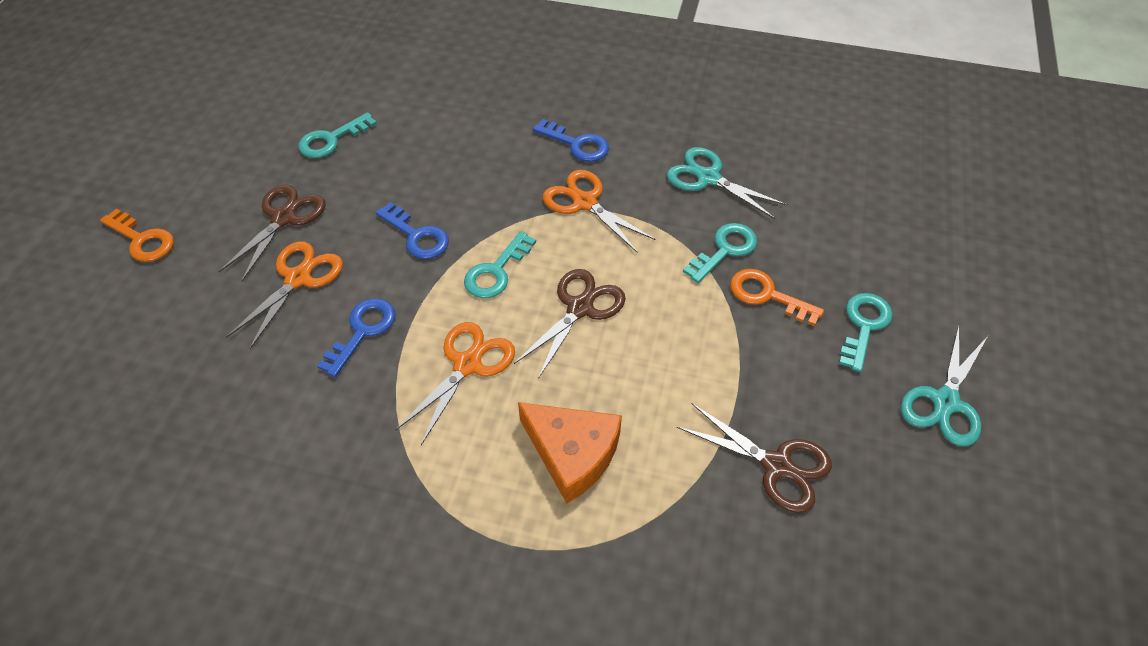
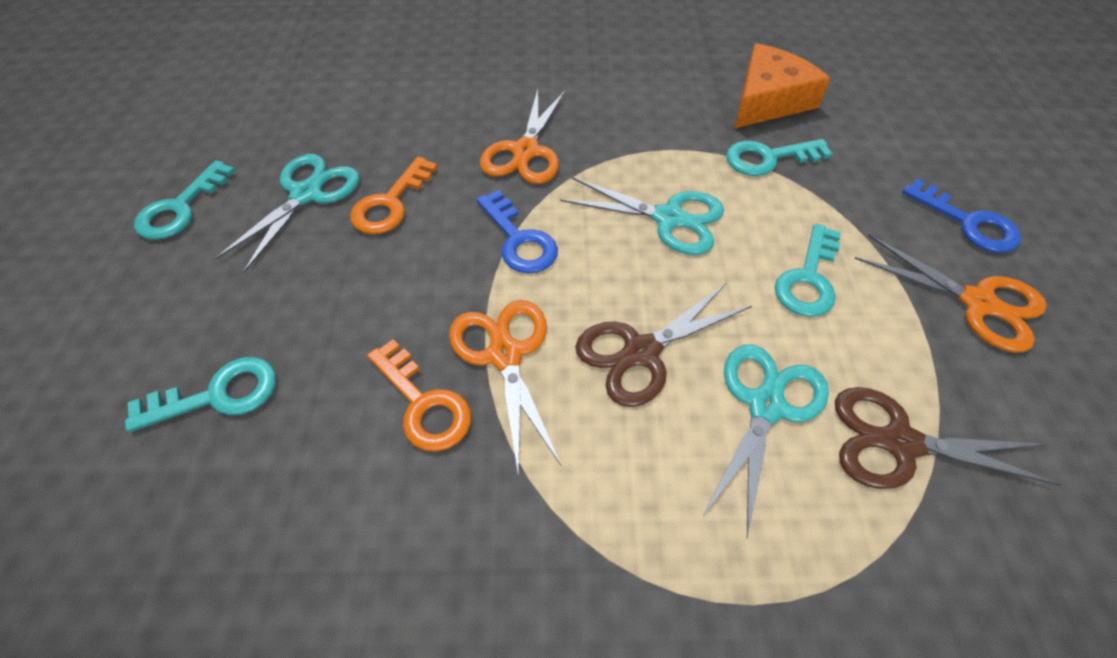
blue key: [317,298,396,377] [375,202,449,259] [533,119,609,162] = 3 -> [477,190,558,274] [902,179,1021,253] = 2
brown scissors: [218,185,326,281] [514,269,626,379] [677,403,832,513] = 3 -> [575,283,752,407] [835,387,1061,489] = 2
turquoise scissors: [667,147,787,219] [901,325,988,447] = 2 -> [215,154,360,273] [560,177,724,255] [703,344,829,538] = 3

